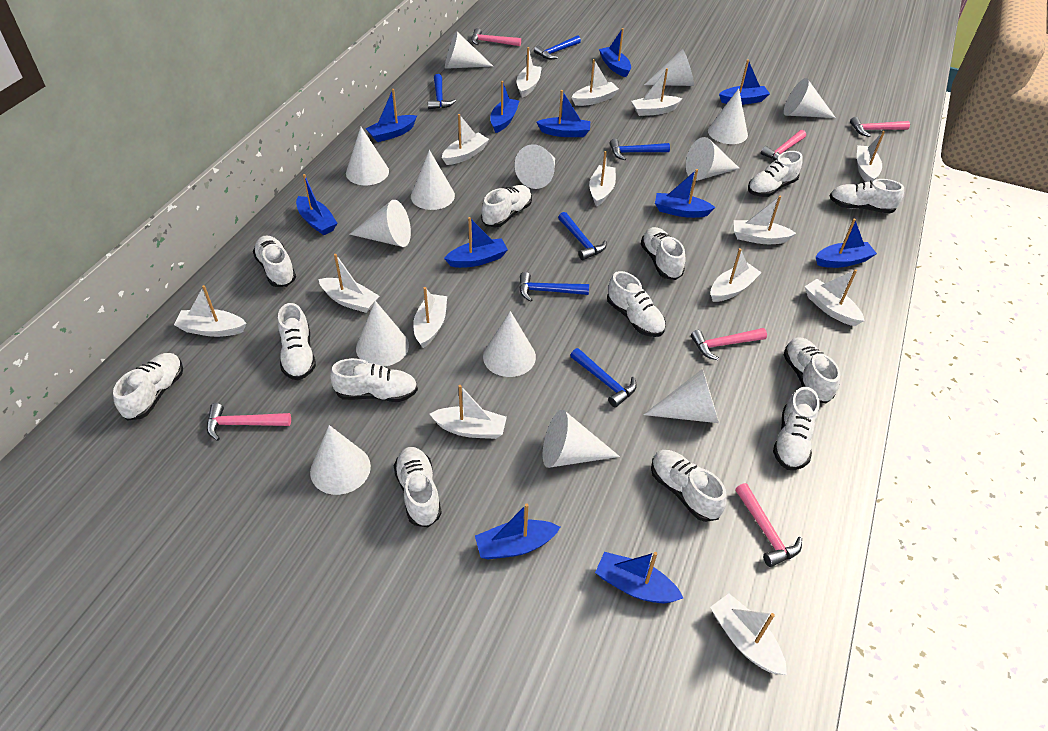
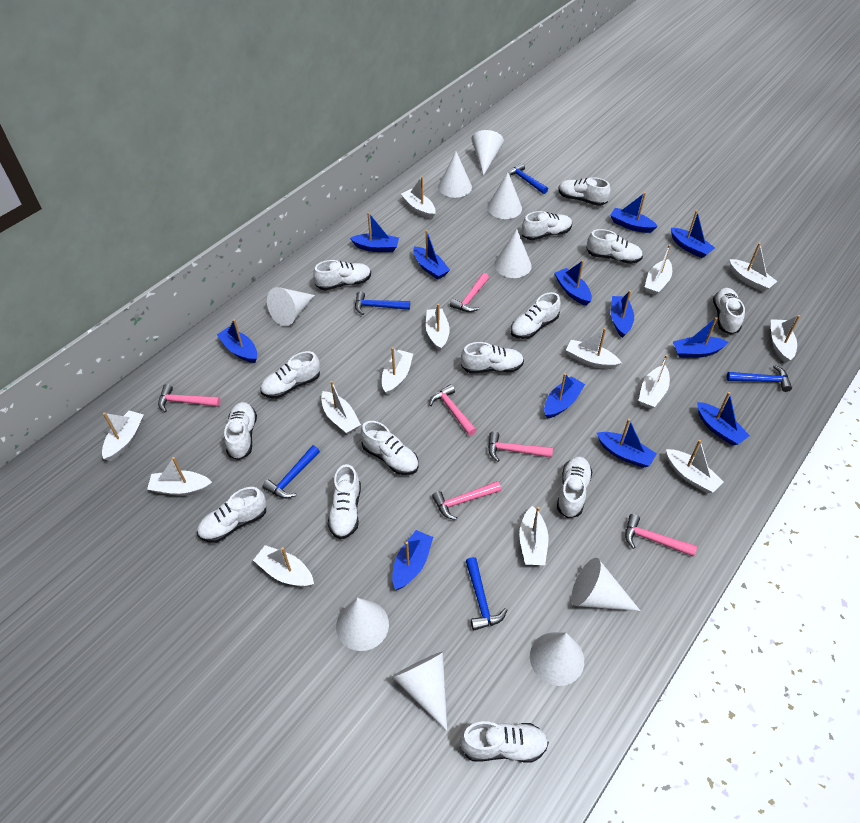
blue boat: [296,174,337,235] [365,89,417,142] [444,217,508,268] [475,503,560,559] [490,81,519,133] [537,90,590,137] [595,552,683,603] [599,28,631,77] [655,169,716,218] [719,59,770,105] [816,219,877,268] = 11 -> [217,319,257,363] [350,212,399,252] [392,530,433,590] [413,230,450,280] [544,373,585,419] [554,260,592,305] [597,419,657,468] [610,192,658,233] [611,290,634,338] [671,210,715,258] [673,317,728,358] [697,392,750,446] = 12
blue hammer: [428,74,456,109] [519,272,589,301] [534,35,581,59] [558,212,607,260] [570,348,637,408] [610,139,670,160] = 6 -> [262,445,320,499] [355,291,410,315] [466,557,507,630] [508,163,548,194] [727,365,792,392] = 5
white cone: [310,425,371,495] [346,127,389,185] [349,200,411,247] [356,301,409,367] [411,150,455,210] [445,31,493,69] [483,311,536,377] [515,144,555,189] [543,410,620,468] [643,369,719,423] [644,49,694,86] [686,137,739,181] [708,88,748,144] [784,78,836,118] = 14 -> [267,287,315,326] [336,598,389,651] [392,652,447,731] [438,151,472,198] [471,130,504,176] [487,172,522,219] [494,229,532,278] [530,632,584,686] [571,558,640,611] = 9
white shoe: [113,353,183,421] [253,235,296,287] [278,303,316,380] [330,358,418,402] [394,447,442,527] [481,185,532,227] [607,271,666,337] [641,227,685,280] [651,450,727,522] [748,151,803,197] [773,387,820,470] [784,338,840,403] [829,179,904,213] = 13 -> [197,487,267,542] [224,402,257,460] [260,351,320,398] [313,260,371,290] [328,464,361,539] [361,421,418,475] [459,721,549,763] [461,342,524,374] [510,292,561,339] [522,211,572,240] [557,456,592,518] [558,177,610,206] [586,229,643,264] [713,288,745,335] = 14

